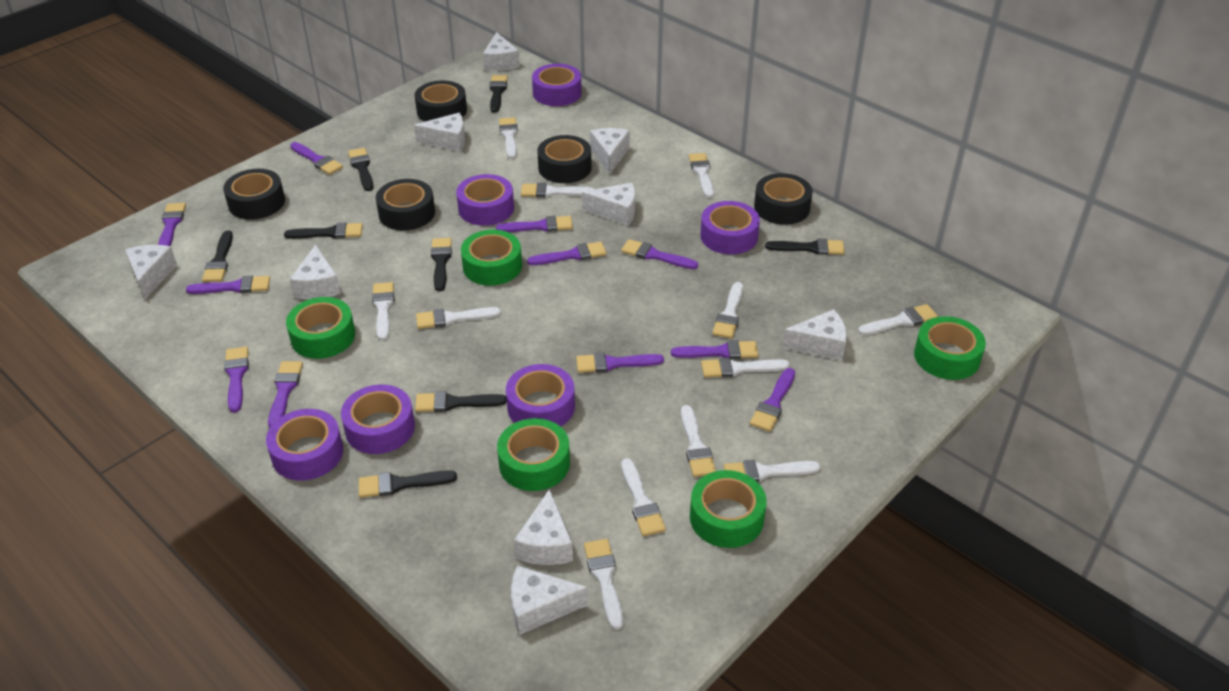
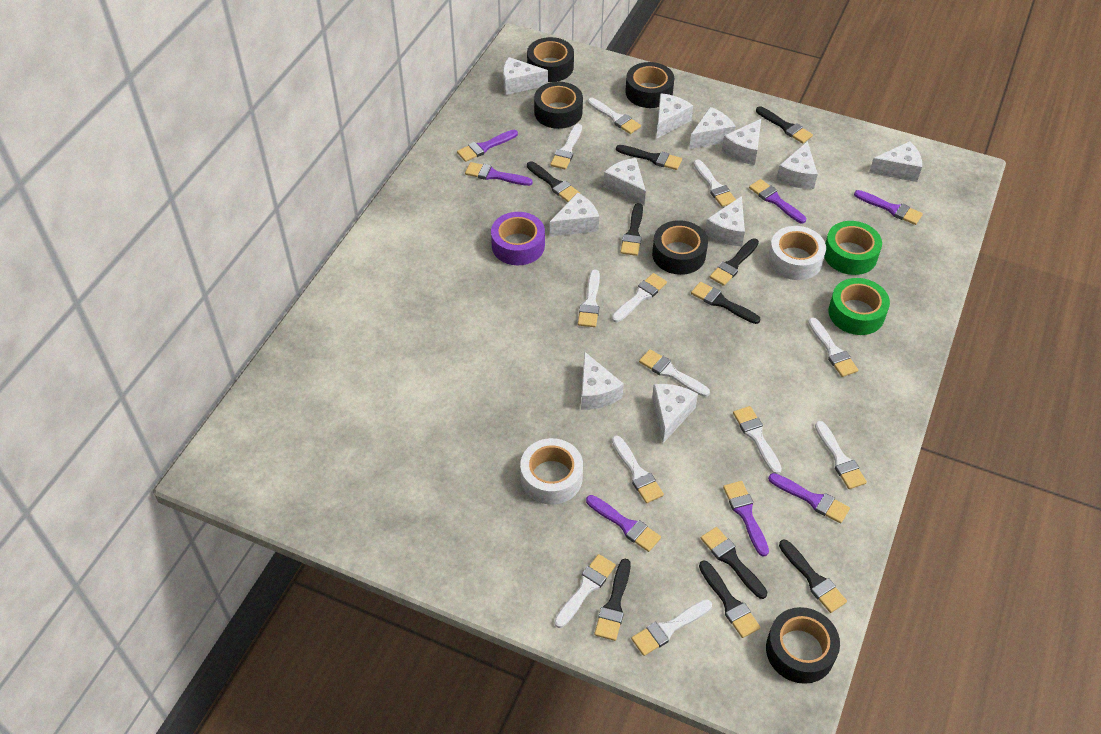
black brush: [202,231,233,282] [284,223,363,239] [348,148,374,191] [359,471,457,498] [415,391,507,412] [431,238,452,291] [490,75,508,112] [765,238,845,255] = 8 -> [527,161,580,202] [594,559,631,641] [616,145,682,170] [620,203,643,256] [691,282,761,324] [699,560,761,638] [701,527,767,599] [710,239,759,286] [756,106,813,143] [779,540,847,613] = 10
green tape: [286,297,355,359] [461,230,522,286] [497,418,570,491] [690,470,767,548] [914,316,986,380] = 5 -> [824,221,882,275] [828,278,890,335] = 2
purple brush: [158,203,186,246] [186,276,270,294] [224,347,249,413] [268,361,303,428] [290,142,343,175] [496,216,573,232] [527,242,606,265] [576,353,664,373] [621,239,698,269] [671,340,758,359] [750,368,795,432] = 11 -> [457,130,518,162] [465,162,533,186] [586,495,661,552] [723,481,769,557] [749,179,806,223] [768,473,850,523] [854,190,923,225] = 7
purple tape: [266,409,343,481] [341,384,415,454] [456,174,514,226] [506,364,575,426] [532,64,582,106] [701,201,760,255] = 6 -> [491,212,545,265] = 1
white cheese: [125,245,177,299] [289,245,341,299] [414,113,465,152] [483,32,520,71] [511,566,588,635] [514,489,573,565] [582,183,635,226] [590,128,630,174] [782,309,847,360] = 9 -> [503,57,548,95] [550,192,599,236] [581,351,624,410] [603,158,646,206] [652,384,698,443] [656,93,693,139] [689,107,736,149] [705,196,745,246] [722,119,761,165] [776,141,818,189] [869,141,922,182] = 11
white tape: none = 0 -> [520,438,583,504] [768,226,826,280] = 2

